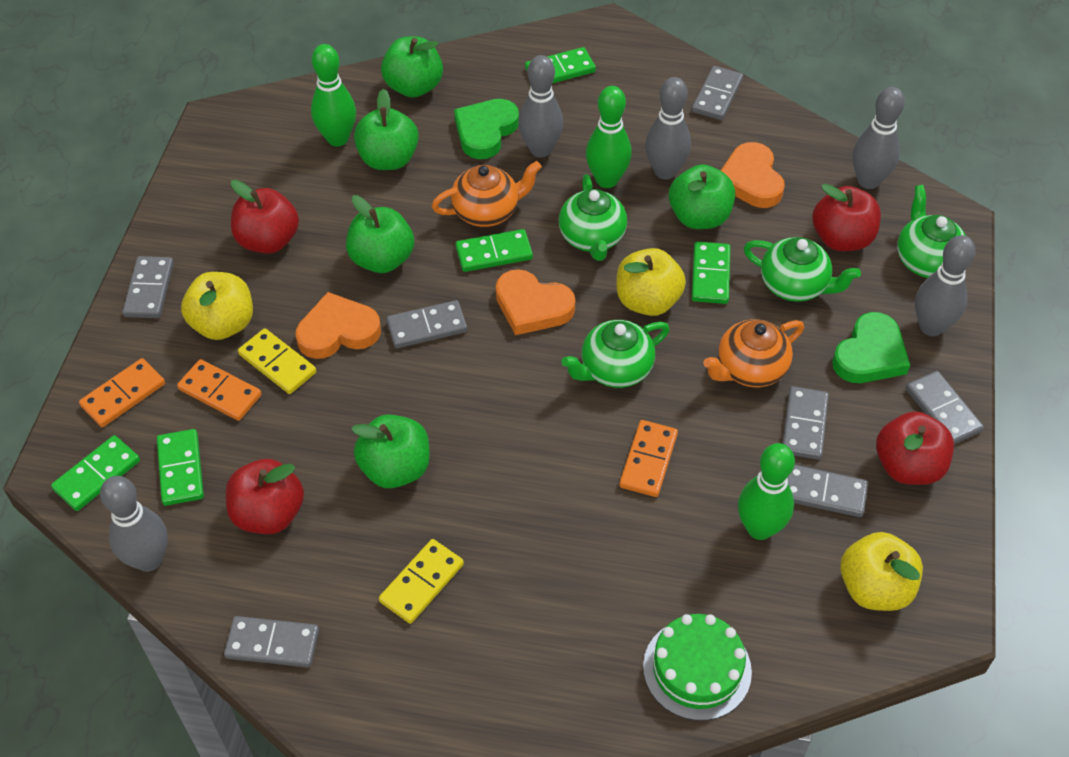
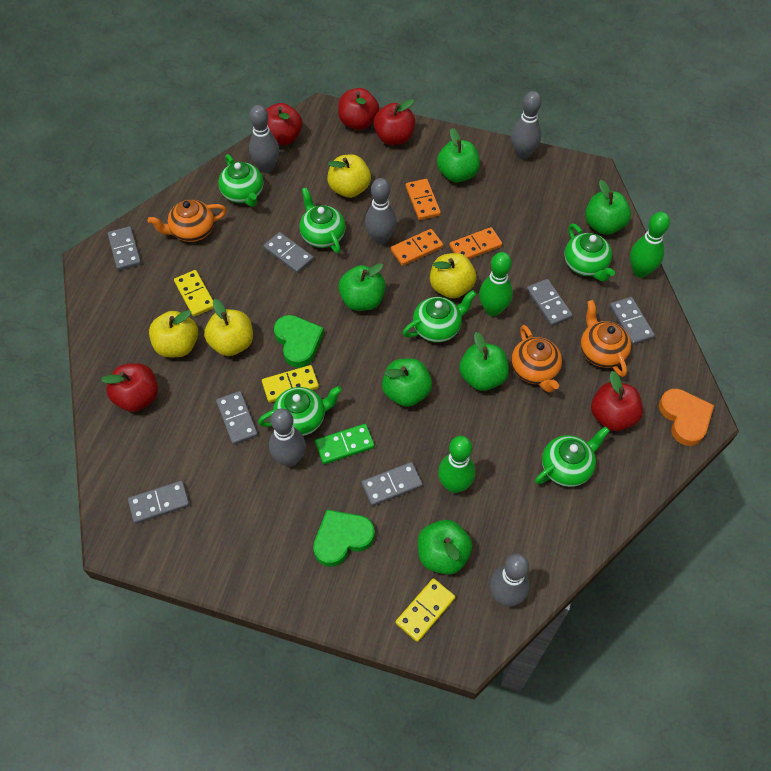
green apple: [346,195,414,273] [351,415,430,488] [354,89,419,170] [381,36,443,98] [669,164,735,229] = 5 -> [338,263,386,311] [382,358,432,407] [418,520,472,575] [437,128,480,182] [459,332,509,391] [585,180,631,235] = 6
green cake: [643,614,752,721] = 1 -> none = 0
green domino: [51,435,140,511] [157,429,204,506] [456,229,533,272] [525,47,596,83] [692,242,731,304] = 5 -> [315,424,375,464] = 1
green teapot: [559,174,627,261] [562,320,670,388] [744,237,861,302] [897,185,966,278] = 4 -> [218,154,263,207] [258,386,342,436] [299,187,346,253] [402,290,477,343] [535,426,610,487] [564,223,615,282] = 6
orange heart: [296,292,381,359] [496,269,575,335] [720,142,785,208] = 3 -> [659,389,714,446] = 1
orange teapot: [432,161,542,227] [703,319,804,387] = 2 -> [148,200,227,242] [511,325,562,392] [580,300,631,377] = 3
red apple: [226,459,304,534] [231,180,299,254] [812,184,881,251] [876,411,954,485] = 4 -> [101,363,158,412] [266,103,302,145] [338,88,379,130] [373,99,415,145] [591,371,643,431] = 5
yellow apple: [181,272,253,340] [617,248,686,316] [840,532,923,611] = 3 -> [149,310,198,357] [204,299,253,356] [327,154,371,198] [430,253,476,298] = 4
yellow domino: [238,328,316,394] [379,539,464,624] = 2 -> [174,270,214,317] [262,365,319,403] [396,578,455,642] = 3

